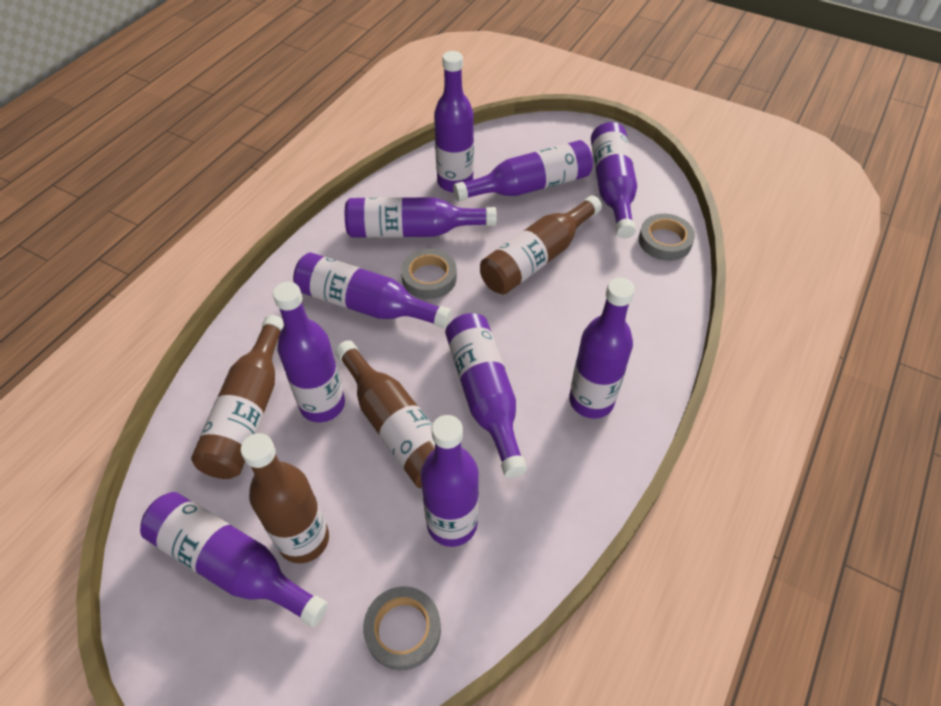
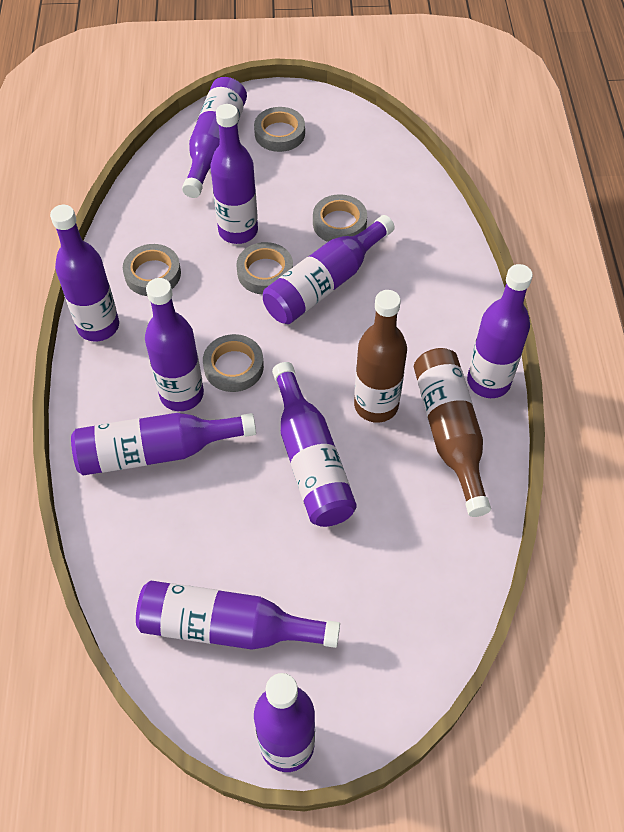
brown bottle: [191,315,284,479] [241,433,329,564] [335,340,435,488] [480,195,602,294] = 4 -> [354,290,407,423] [414,348,491,517] = 2
grey tape: [363,586,441,670] [401,249,457,299] [639,214,695,261] = 3 -> [123,244,181,296] [203,334,264,392] [237,242,293,295] [254,107,305,152] [313,194,367,242] = 5

